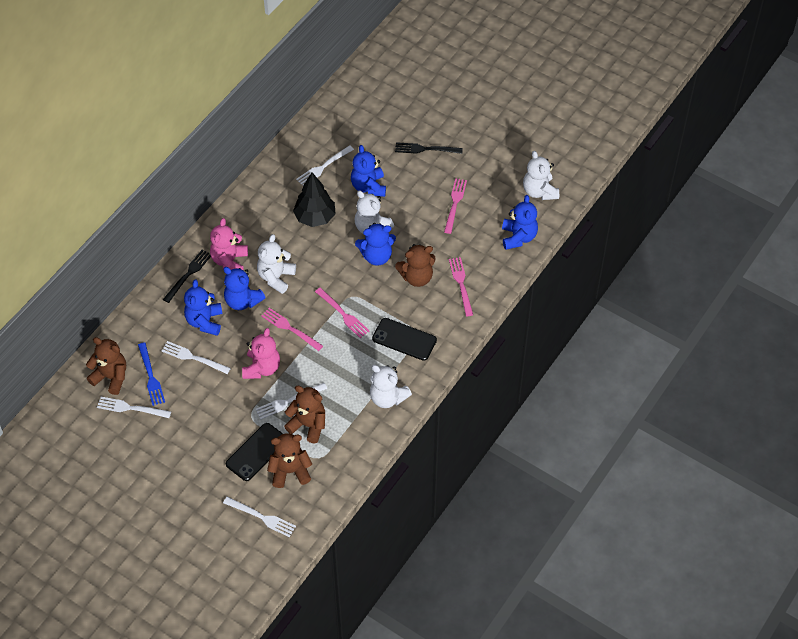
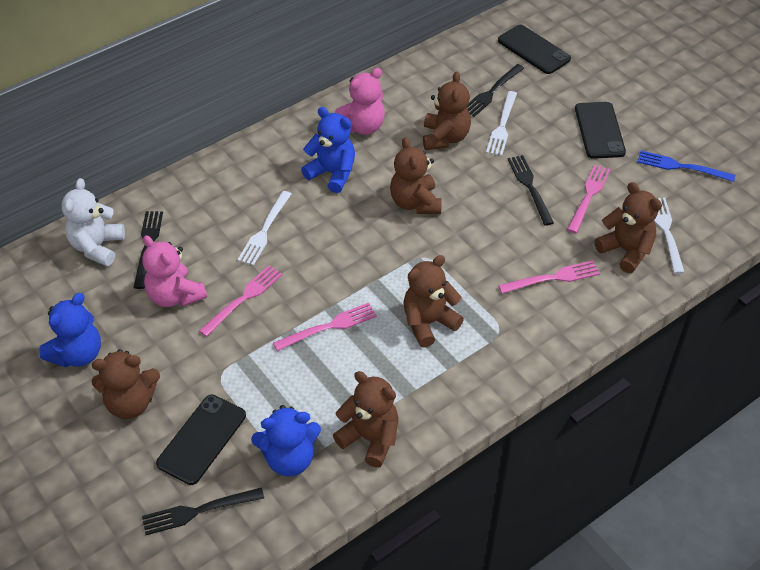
black fork: [163,249,211,303] [395,142,463,154] = 2 -> [133,211,163,289] [142,487,264,535] [467,64,524,117] [508,155,554,226] = 4
black phone: [226,423,283,481] [372,318,437,361] = 2 -> [156,395,246,485] [498,25,571,74] [575,102,626,159] = 3
black tree: [293,172,336,227] = 1 -> none = 0
blue teddy bear: [184,280,223,336] [223,267,266,310] [351,145,386,197] [355,223,396,265] [502,195,538,250] = 5 -> [39,293,101,367] [251,405,321,476] [301,107,355,193] = 3
brown teddy bear: [86,337,126,395] [267,433,312,488] [284,385,325,443] [395,244,436,287] = 4 -> [92,349,160,419] [333,371,398,468] [390,137,442,214] [403,255,464,348] [423,72,471,150] [594,182,662,273] = 6
white fork: [97,397,171,418] [161,341,231,374] [223,497,296,537] [255,383,327,419] [296,145,354,186] = 5 -> [237,191,291,266] [486,91,517,156] [654,198,685,274] = 3
white teddy bear: [257,234,296,294] [355,190,394,234] [370,365,412,408] [523,151,559,200] = 4 -> [61,178,125,266] = 1

